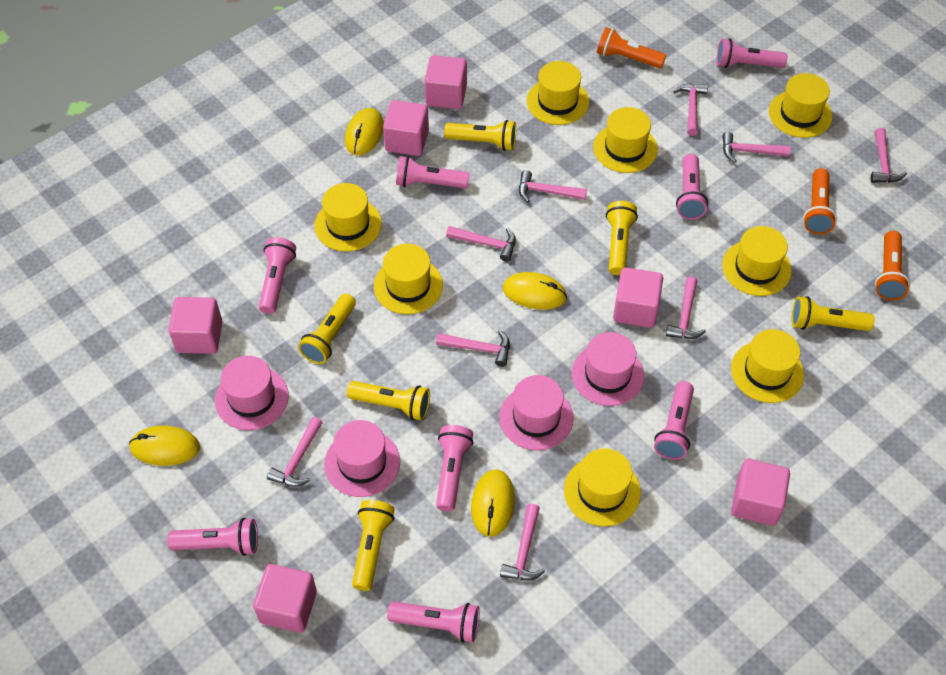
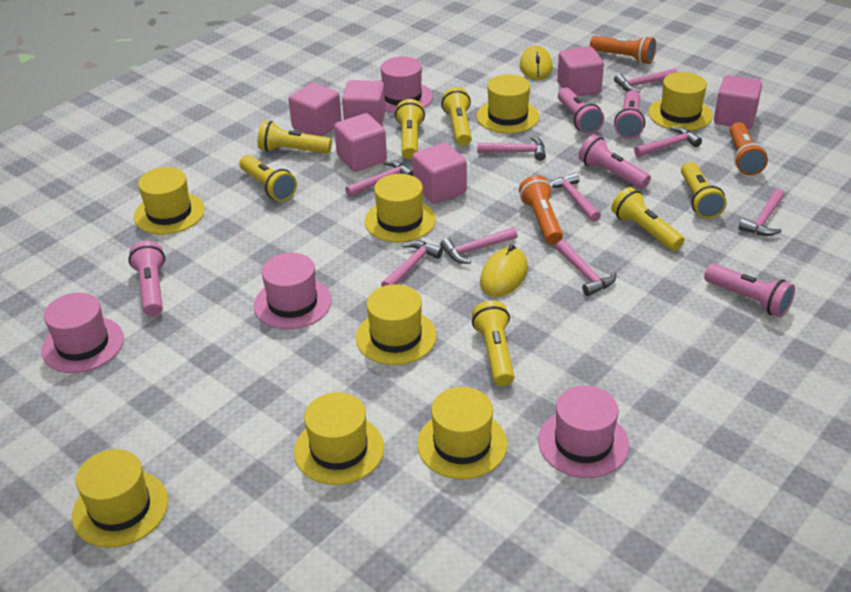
pink flashlight: [167,518,258,556] [259,237,296,314] [387,601,480,642] [396,156,470,188] [436,425,474,512] [654,381,694,460] [676,154,708,219] [716,39,787,68] = 8 -> [128,241,165,316] [558,88,604,134] [578,135,651,189] [614,90,645,139] [704,264,795,317] = 5
yellow flashlight: [298,294,356,364] [347,381,430,420] [352,500,395,591] [444,120,516,151] [606,201,638,275] [791,296,874,331] = 6 -> [239,155,297,202] [258,121,332,154] [395,99,425,159] [441,87,472,146] [472,300,514,386] [611,187,684,251] [681,162,727,219] = 7
yellow mouse: [129,426,200,466] [345,108,384,155] [471,470,515,537] [503,272,567,310] = 4 -> [480,244,528,297] [520,45,553,80] = 2

